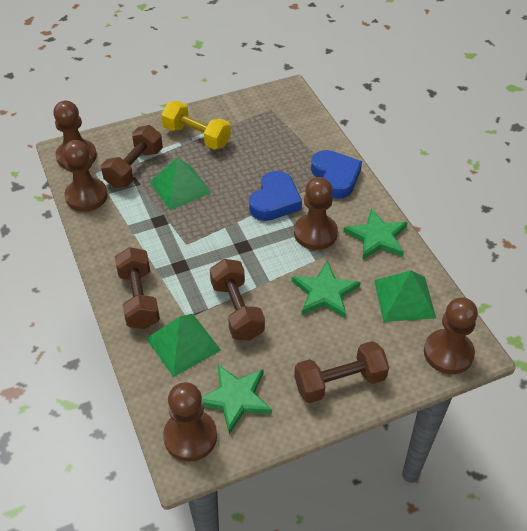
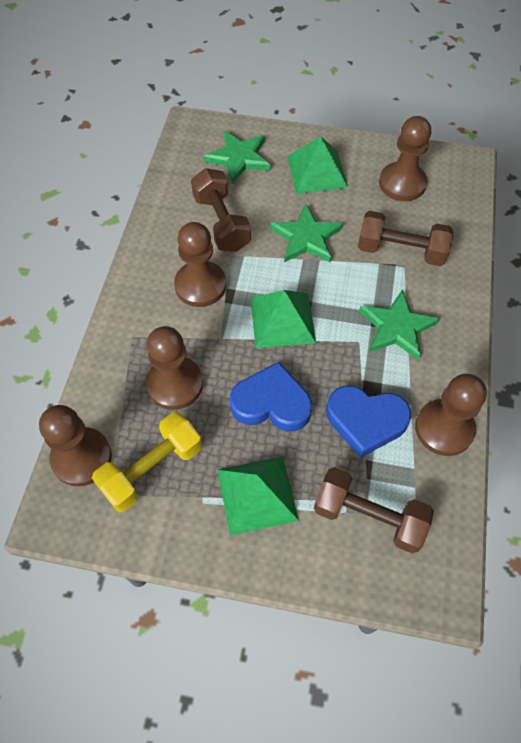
brown dumbbell: [101,125,163,188] [115,247,160,329] [210,259,265,340] [294,341,389,403] = 4 -> [191,168,251,252] [314,467,434,553] [358,211,453,266] = 3

